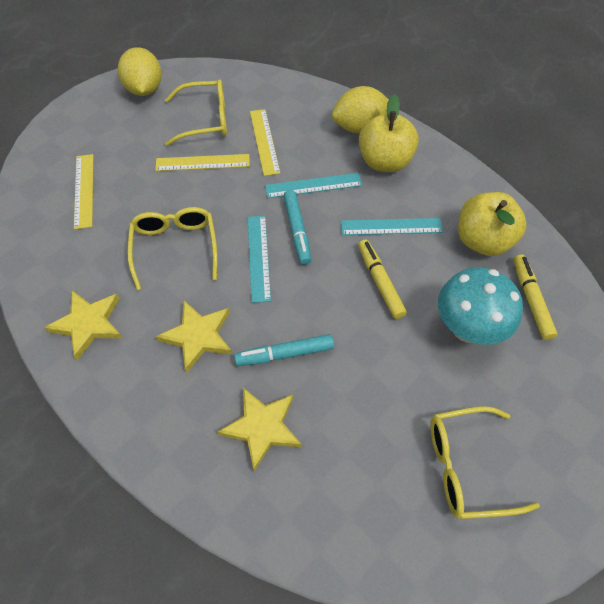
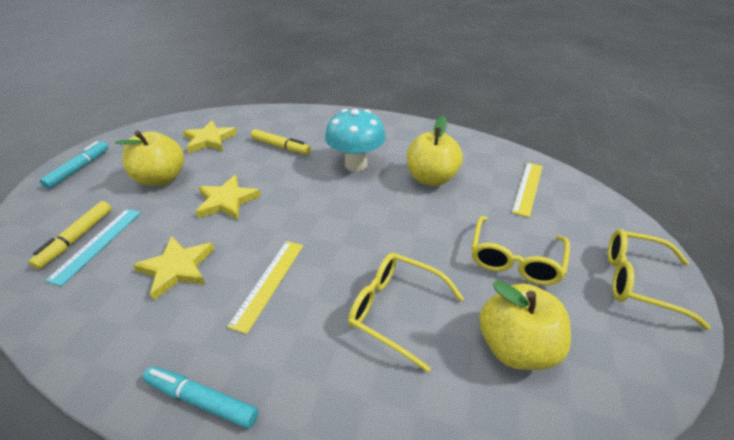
turquoise ruler: [248,216,271,303] [265,173,362,198] [341,218,443,235] = 3 -> [45,209,141,286] = 1
yellow apple: [359,94,419,172] [458,192,527,256] = 2 -> [115,131,184,186] [407,116,463,186] [479,281,571,370] = 3
yellow lemon: [118,47,162,96] [332,86,389,133] = 2 -> none = 0
yellow ruler: [74,154,94,230] [155,154,250,171] [250,109,280,176] = 3 -> [227,241,303,334] [512,162,543,217] = 2

